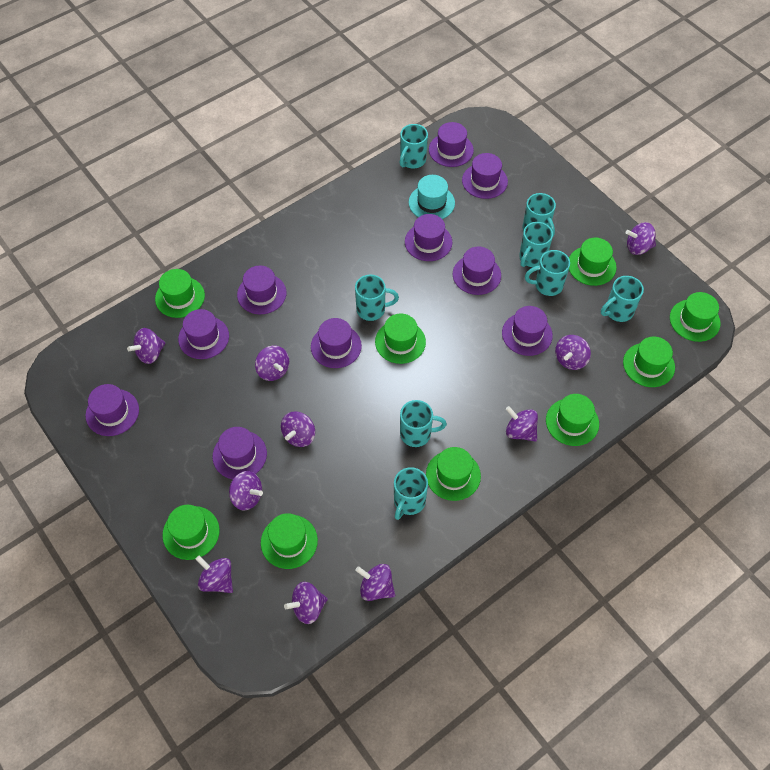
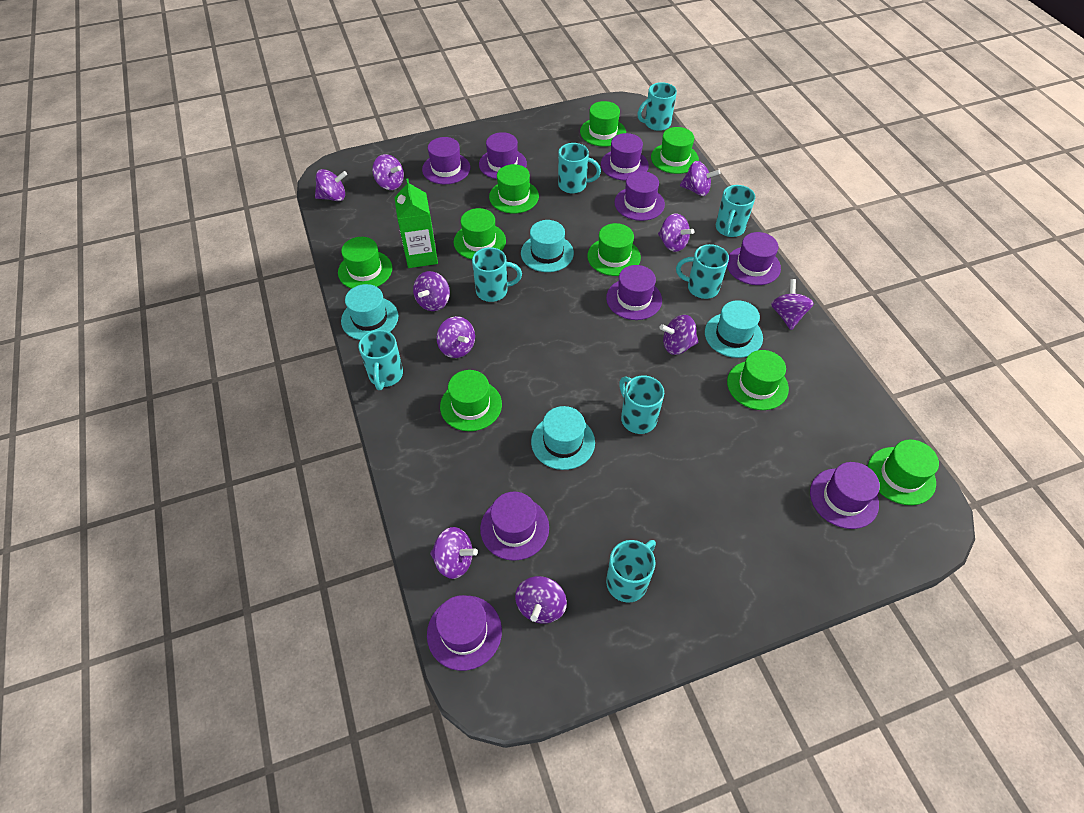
green carton: none = 0 -> [394,178,438,268] = 1
purple hat: [85,384,139,436] [178,309,229,359] [213,427,267,479] [237,266,287,314] [311,318,362,368] [405,214,452,261] [429,122,474,167] [453,247,501,295] [462,153,508,199] [502,306,553,356] = 10 -> [422,137,470,184] [427,595,502,671] [479,132,527,179] [480,492,549,561] [601,133,649,181] [606,265,662,320] [614,171,665,221] [727,232,781,285] [810,462,880,529] = 9
turquoise hat: [409,175,455,219] = 1 -> [341,284,398,340] [521,220,574,272] [531,406,595,470] [705,300,763,358] = 4

